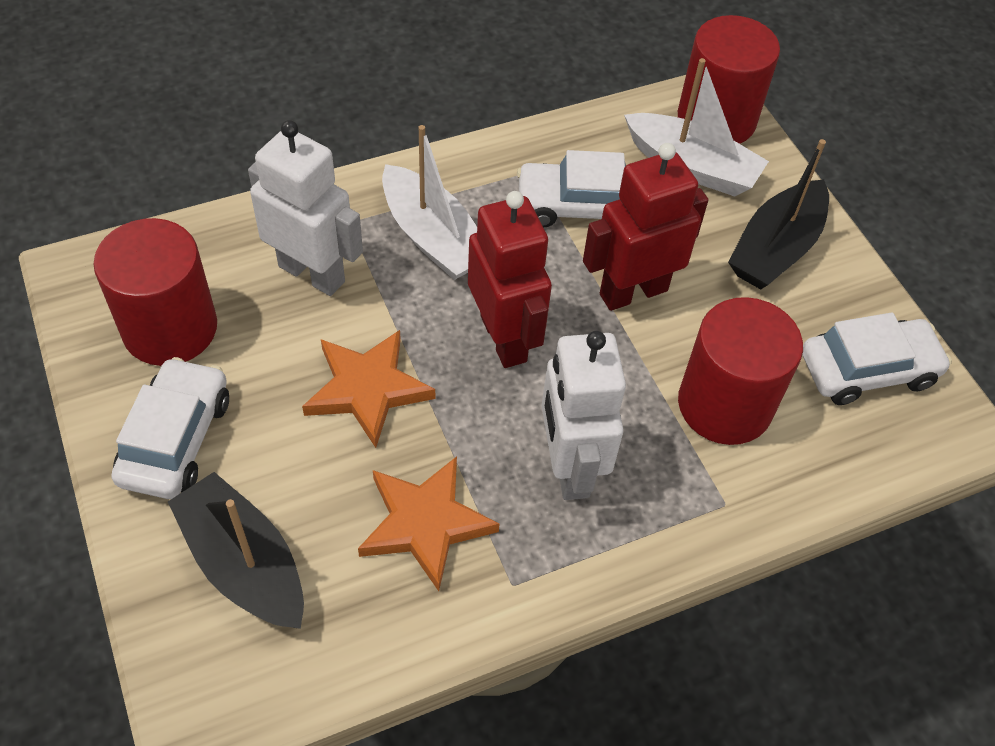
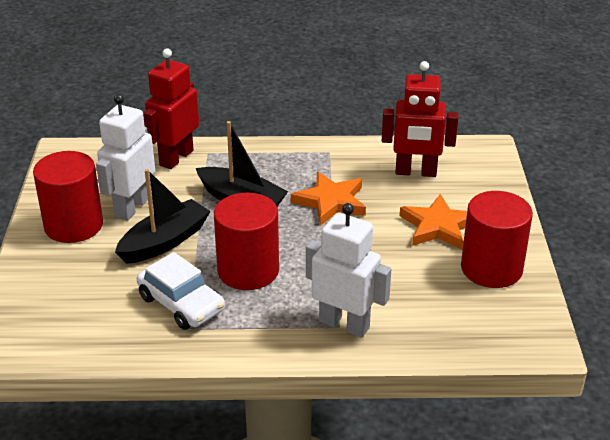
white boat: [382,125,477,280] [624,58,769,197] = 2 -> none = 0
white car: [111,357,229,499] [517,150,626,227] [802,313,952,405] = 3 -> [137,252,225,330] = 1

